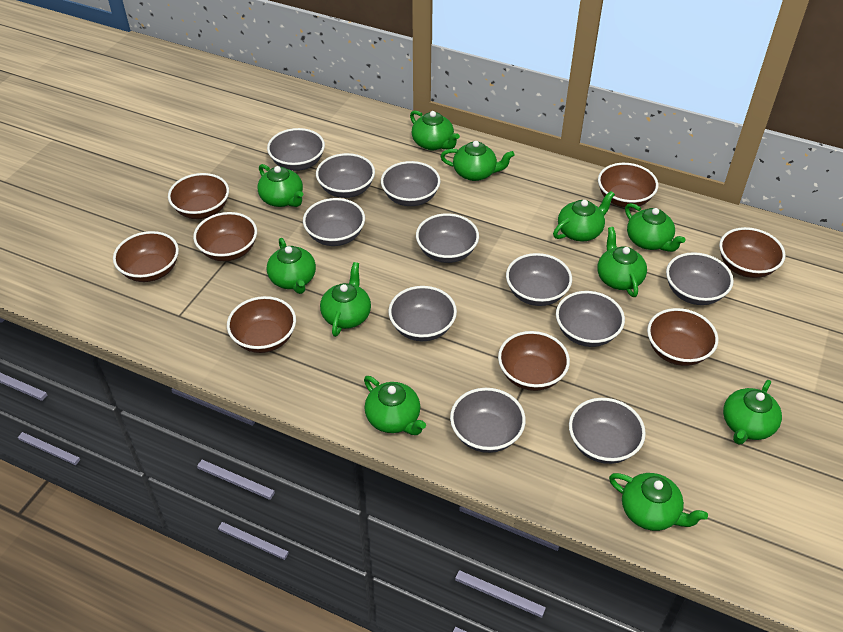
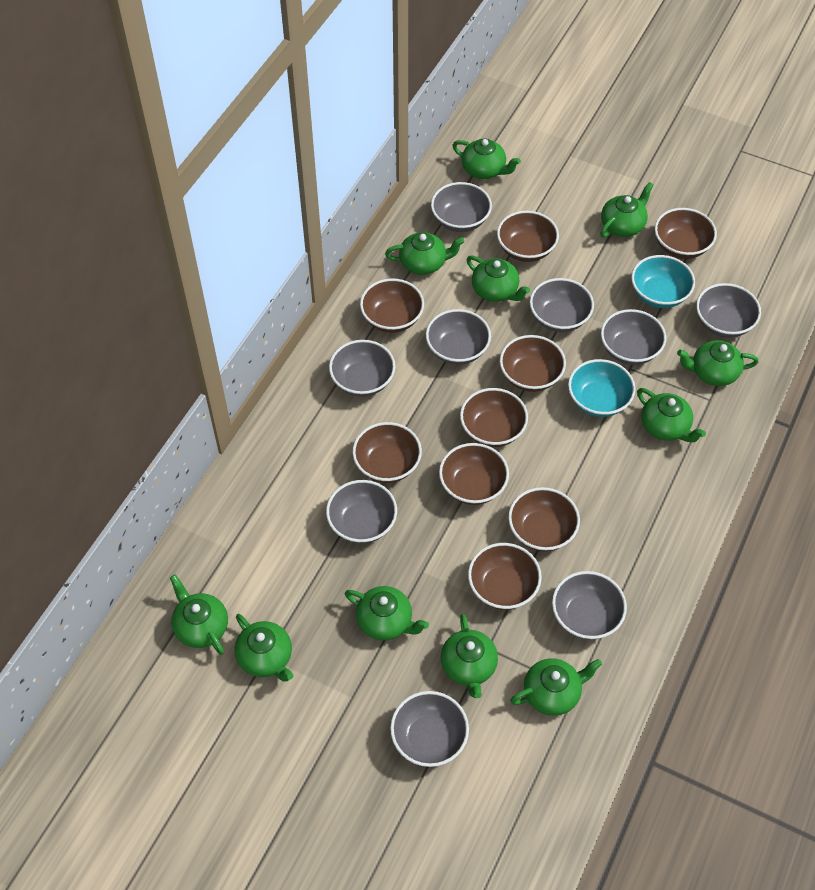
brown bowl: [113,231,179,282] [168,173,229,219] [193,212,257,261] [227,296,296,353] [498,331,570,391] [598,163,658,208] [647,308,719,366] [719,227,786,278] = 8 -> [352,422,422,483] [360,278,424,333] [439,443,509,505] [460,388,528,447] [468,543,542,610] [497,211,559,262] [500,335,566,392] [508,487,580,552] [655,208,717,259] = 9
grey bowl: [267,128,325,171] [303,198,365,246] [316,153,375,198] [381,161,441,206] [388,286,457,341] [416,213,479,263] [450,388,526,453] [506,253,572,306] [556,291,625,347] [569,398,646,464] [666,252,734,305] = 11 -> [326,480,397,544] [329,340,395,397] [390,691,469,767] [426,309,491,365] [431,182,492,232] [530,278,594,332] [552,571,627,640] [601,309,666,365] [696,283,761,338] = 9
turquoise bowl: none = 0 -> [568,359,636,417] [631,255,695,308] = 2

